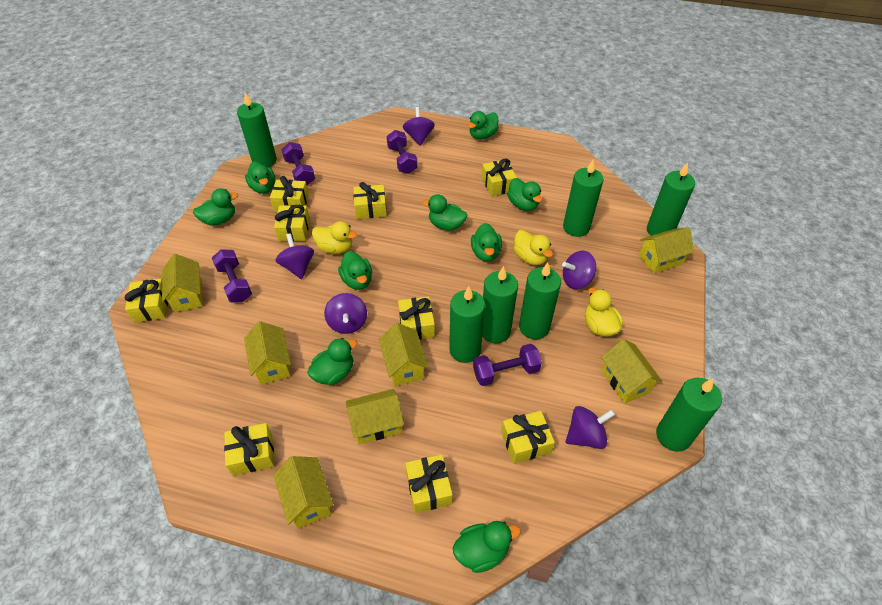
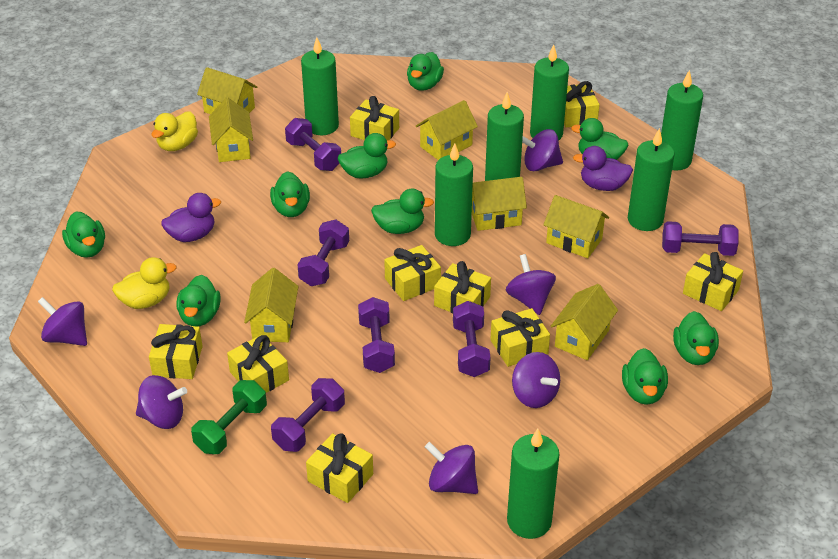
green dumbbell: none = 0 -> [191,380,267,454] = 1
purple duck: none = 0 -> [161,193,221,242] [573,146,633,191] = 2
purple dumbbell: [212,249,252,302] [281,142,315,185] [387,130,417,174] [473,344,542,386] = 4 -> [271,378,345,452] [285,118,341,171] [298,219,349,286] [358,297,395,373] [453,301,491,377] [662,221,739,256] = 6
purple spinning top: [275,233,314,279] [324,293,367,334] [403,107,435,146] [562,251,596,289] [566,406,615,449] = 5 -> [38,297,87,346] [136,375,187,429] [425,442,478,494] [506,254,556,315] [512,352,560,408] [522,129,563,171] = 6
yellow duck: [312,221,357,254] [513,230,553,265] [585,288,623,337] = 3 -> [112,257,177,309] [151,111,198,151] = 2

